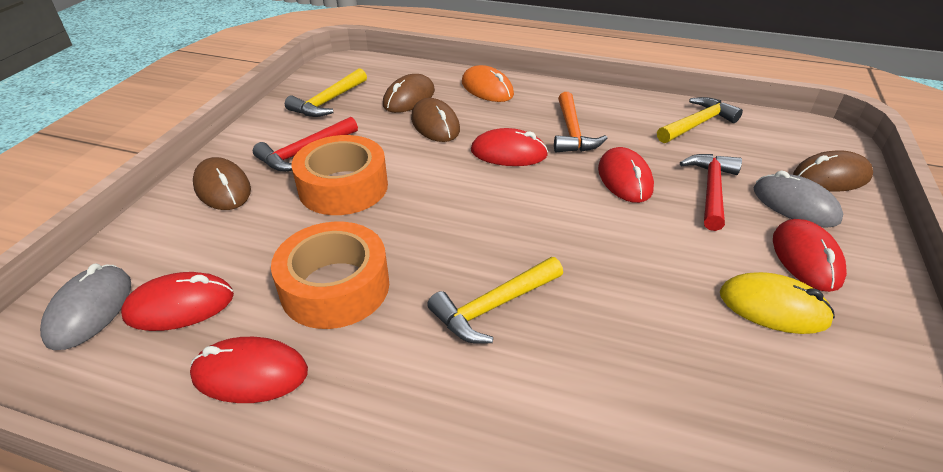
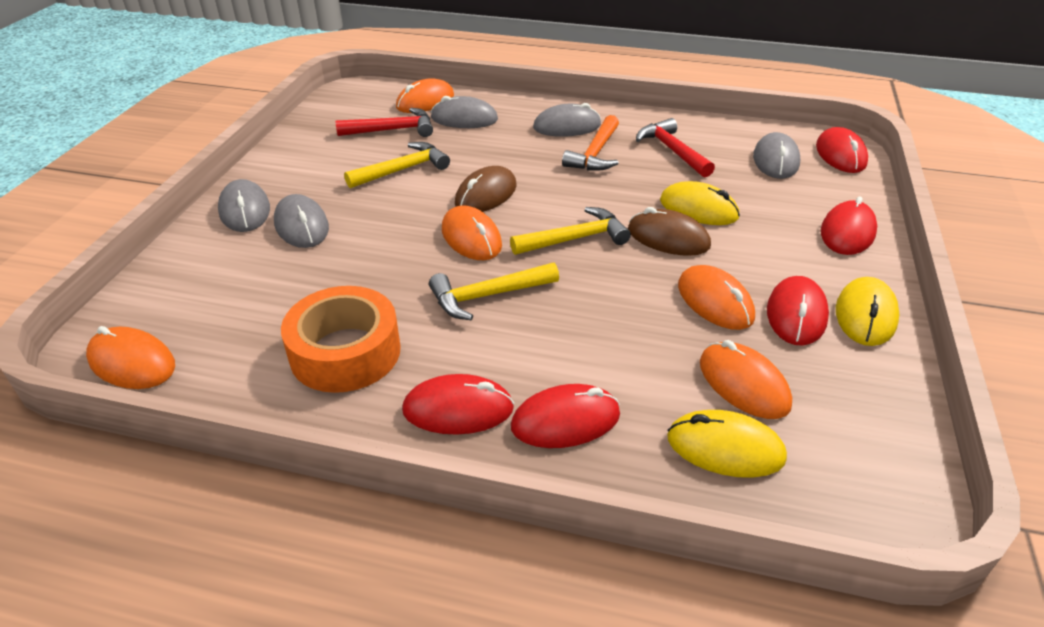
brown mouse: [193,157,251,210] [383,74,435,113] [411,98,460,142] [793,150,873,192] = 4 -> [455,166,517,212] [628,207,711,256] = 2
grey mouse: [40,264,131,350] [754,171,843,228] = 2 -> [218,179,270,232] [274,194,329,248] [431,96,498,128] [533,103,601,137] [753,132,800,179] = 5
orange mouse: [462,65,514,102] = 1 -> [86,326,175,389] [396,78,454,113] [442,205,502,260] [678,265,755,330] [700,340,792,419] = 5
orange tape: [271,221,389,329] [292,135,388,215] = 2 -> [281,286,400,393] = 1
yellow mouse: [720,272,835,334] = 1 -> [660,181,740,225] [667,410,787,478] [836,277,899,346] = 3

